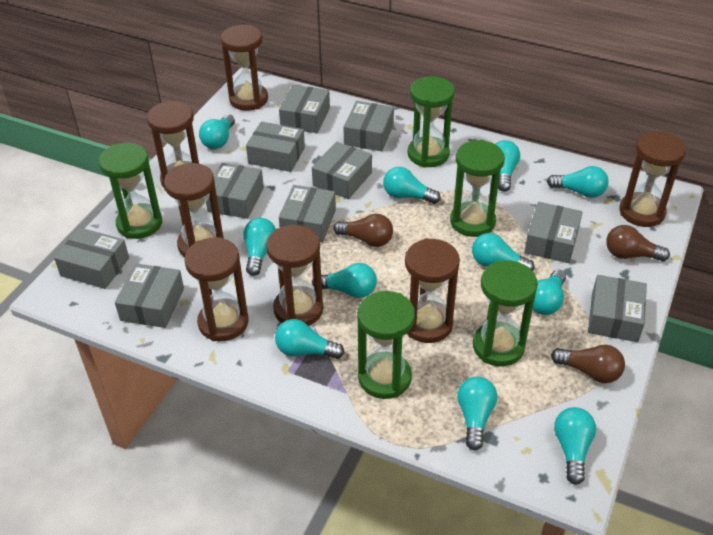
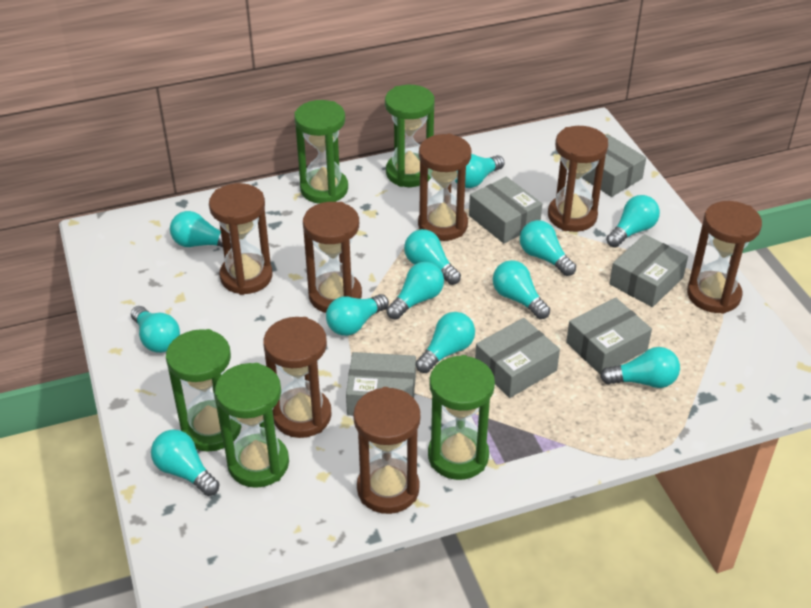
brown light bulb: [333,214,393,247] [551,345,625,383] [606,225,670,261] = 3 -> none = 0
grey box: [54,228,129,289] [115,263,184,328] [206,163,264,219] [246,121,305,172] [279,85,330,133] [279,185,336,243] [312,142,372,199] [343,101,394,151] [524,202,583,263] [588,275,647,342] = 10 -> [346,352,416,416] [469,177,542,244] [475,318,560,398] [566,298,652,375] [582,134,646,197] [609,234,688,307] = 6
turquoise light bulb: [199,114,235,149] [243,218,276,276] [275,319,344,359] [312,263,377,298] [383,167,441,204] [457,377,497,450] [472,233,534,271] [495,140,520,192] [533,269,566,315] [547,166,608,198] [554,407,596,485] = 11 -> [131,306,180,353] [151,429,220,496] [170,211,232,248] [326,294,389,336] [386,262,444,320] [404,229,461,285] [416,312,475,373] [455,154,505,188] [493,260,550,319] [520,220,576,276] [600,347,680,388] [606,195,660,248] = 12

